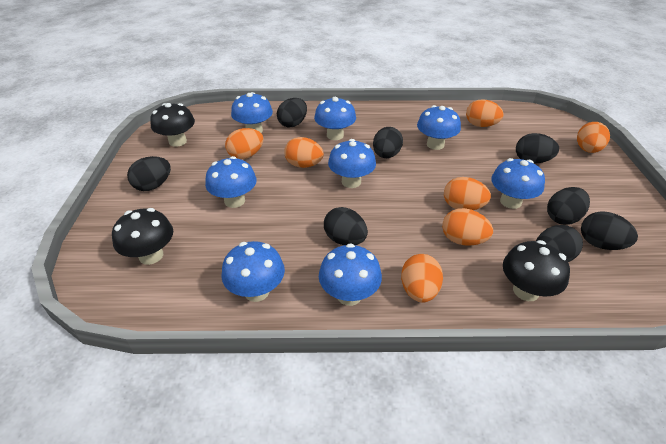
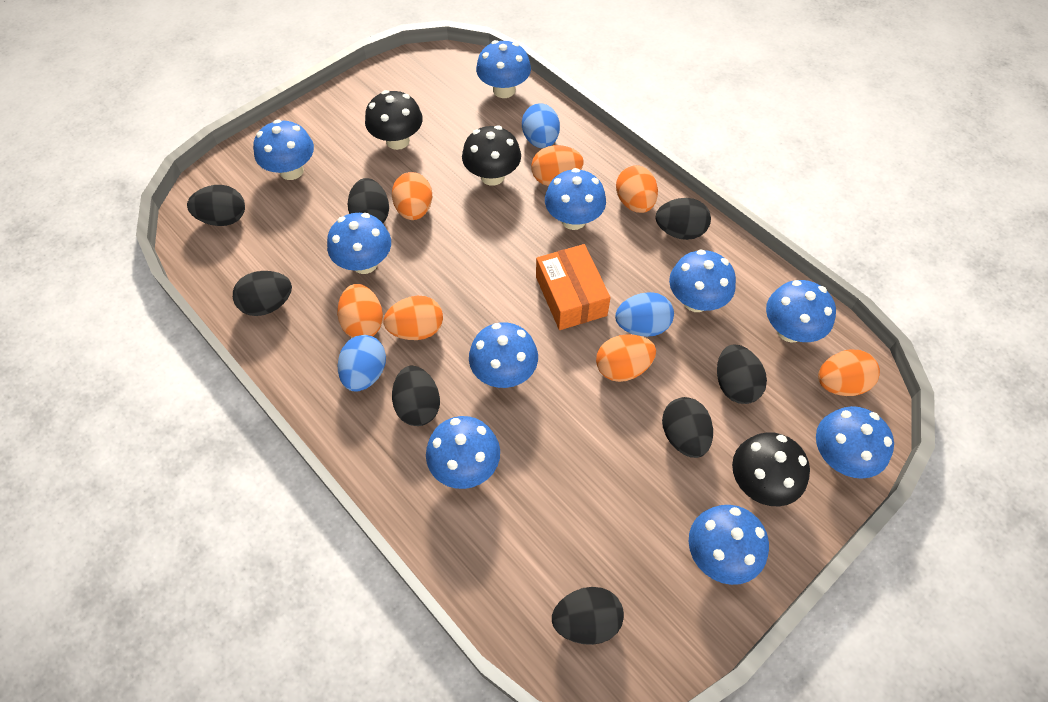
blue egg: none = 0 -> [338,335,386,392] [522,103,560,148] [615,292,674,337] = 3
blue mushroom: [205,156,257,208] [221,241,285,302] [231,92,273,133] [314,97,356,140] [319,243,382,306] [328,139,376,188] [417,105,461,150] [491,158,545,209] = 8 -> [253,119,314,180] [327,213,391,274] [426,416,500,489] [469,322,538,388] [476,40,531,98] [545,168,606,230] [669,249,736,312] [689,505,769,585] [766,280,836,343] [816,406,894,479] = 10
orange box: none = 0 -> [536,244,611,330] = 1

